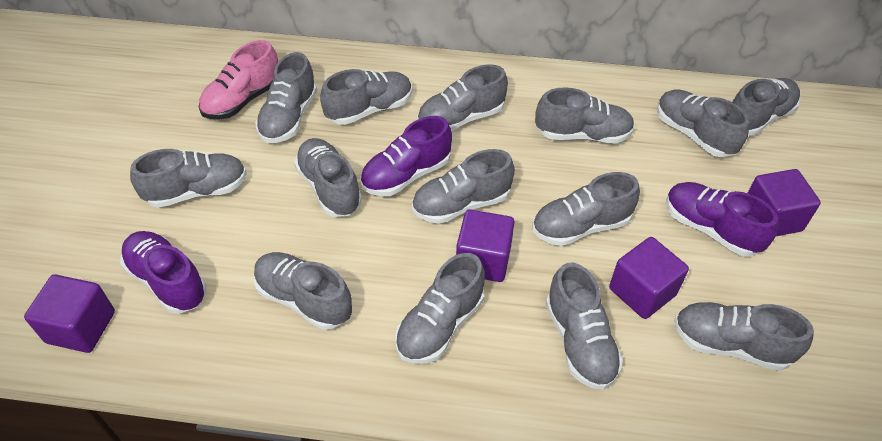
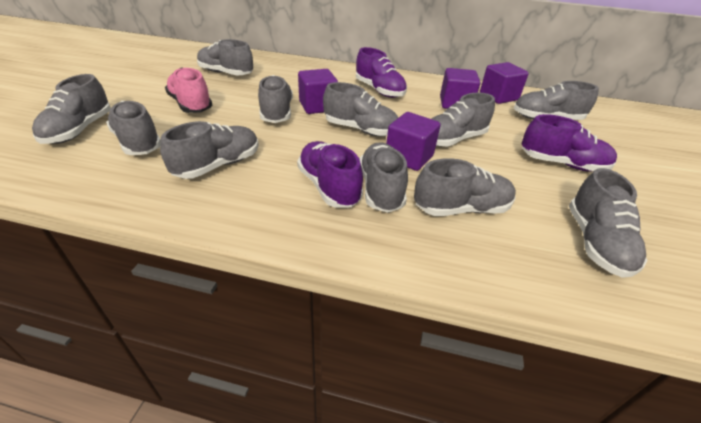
grey shoe: [130,149,247,208] [253,252,352,330] [255,52,317,143] [294,138,362,217] [320,69,412,125] [395,253,485,364] [412,149,515,224] [417,64,508,131] [532,172,640,246] [535,87,635,143] [546,263,623,390] [657,90,749,157] [674,302,814,371] [732,78,800,136] = 14 -> [32,74,111,144] [106,101,161,155] [160,121,259,179] [197,39,253,75] [258,75,293,123] [323,82,399,136] [360,142,408,213] [414,158,516,216] [432,92,495,147] [513,81,599,120] [569,168,647,278] = 11

